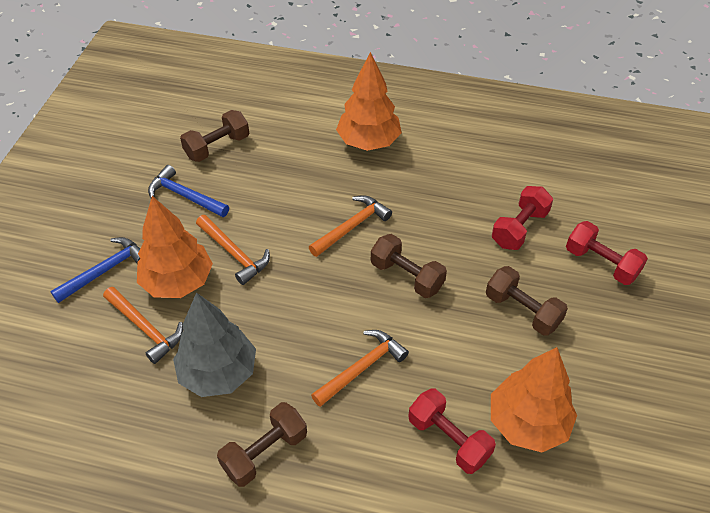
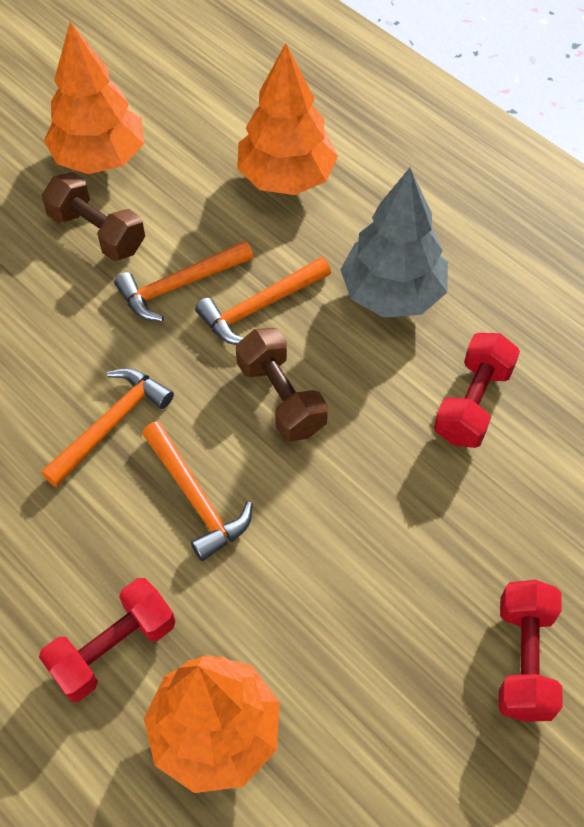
blue hammer: [50,237,140,303] [148,165,229,217] = 2 -> none = 0
brown dumbbell: [180,110,249,162] [217,402,307,487] [371,234,447,298] [486,266,568,336] = 4 -> [42,172,145,261] [236,328,328,442] = 2

